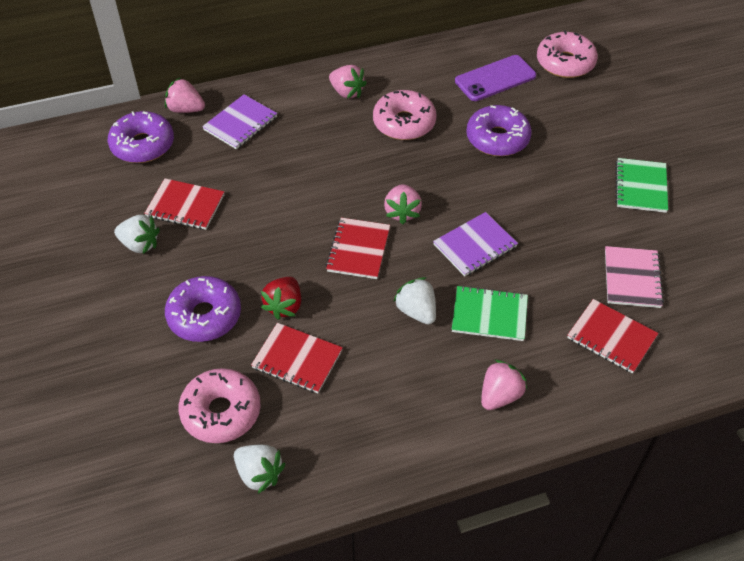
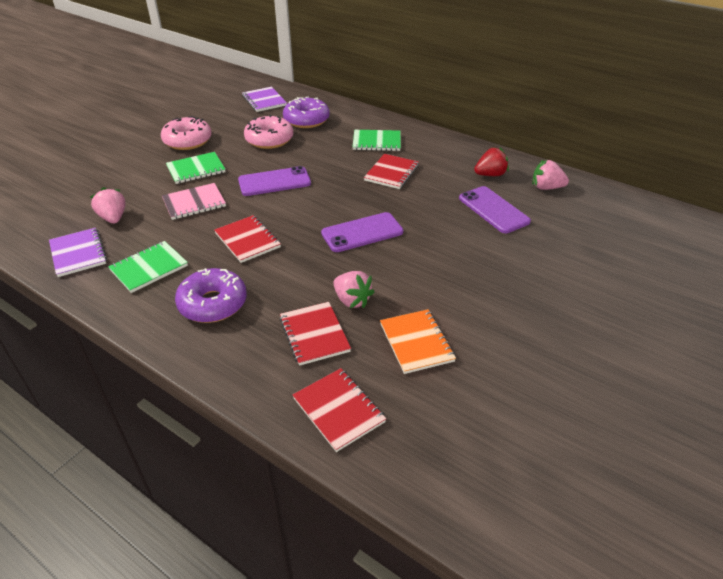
green notebook: [452,285,528,341] [615,158,668,213] = 2 -> [108,241,188,293] [166,152,226,184] [352,130,401,151] = 3
orange notebook: none = 0 -> [380,309,456,374] = 1
pink donut: [178,368,261,443] [373,90,436,140] [537,30,598,78] = 3 -> [161,116,212,150] [244,115,293,149] = 2
pink strawberry: [165,77,205,113] [329,65,367,99] [384,184,422,224] [481,360,527,410] = 4 -> [90,187,125,224] [333,271,374,308] [532,160,569,190] = 3
purple donut: [108,111,174,163] [165,276,241,342] [466,105,531,156] = 3 -> [175,268,247,323] [283,96,329,128] = 2
purple phone: [455,55,536,101] = 1 -> [238,166,311,196] [321,212,403,252] [459,186,531,233] = 3
white strawberry: [114,215,160,254] [234,445,286,494] [393,277,436,325] = 3 -> none = 0

